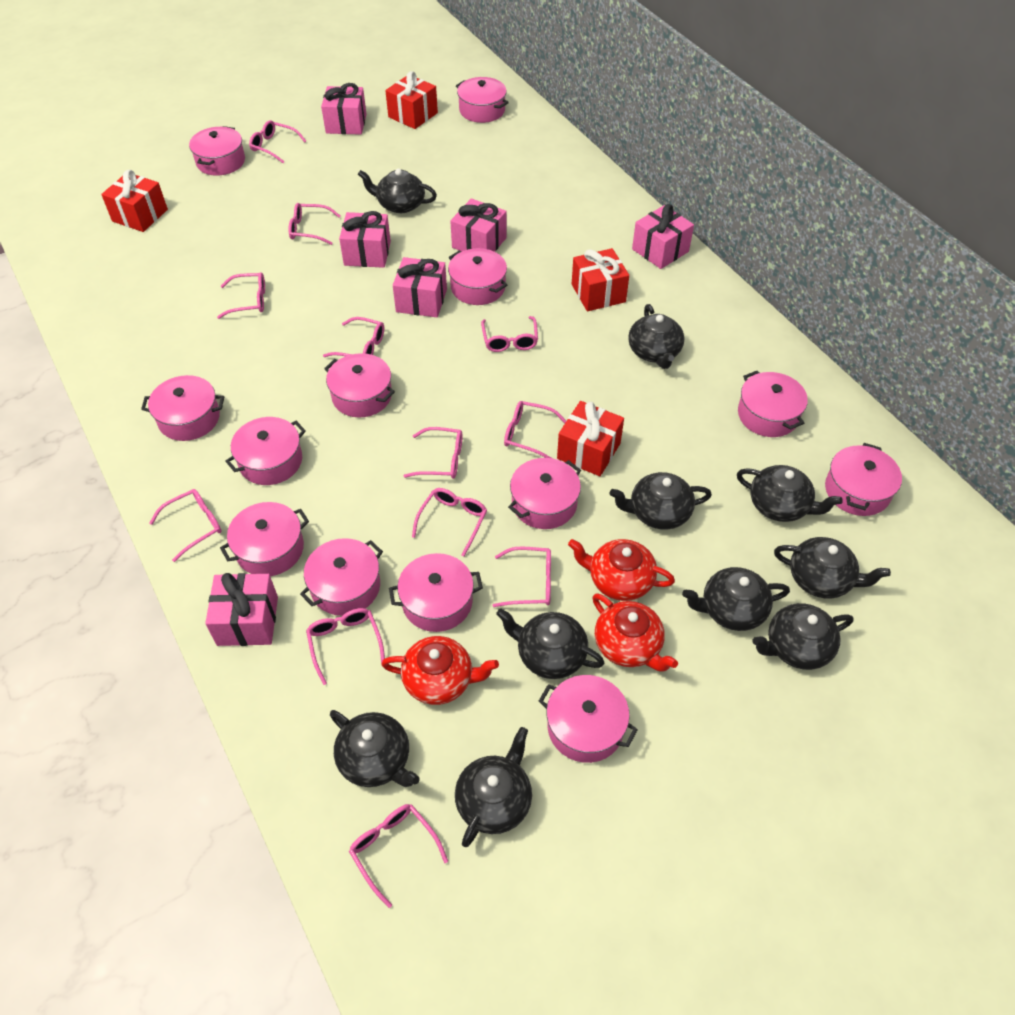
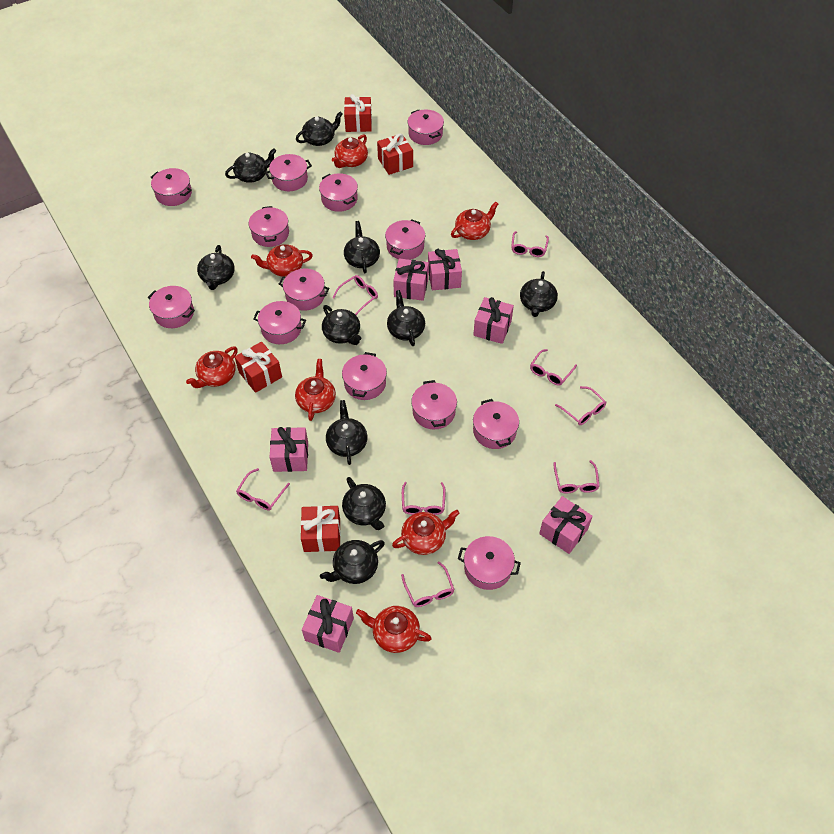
pink glasses: [149,489,222,562] [217,272,265,319] [249,120,306,163] [289,203,340,245] [306,608,385,685] [323,317,384,357] [349,804,448,908] [404,427,462,479] [412,488,487,557] [481,316,538,352] [493,547,551,607] [504,401,566,458] = 12 -> [236,468,290,510] [333,275,378,315] [401,561,455,607] [402,482,446,515] [511,231,549,257] [530,349,577,386] [554,460,600,494] [555,386,606,425] = 8
red teapot: [381,636,499,705] [568,539,675,601] [593,593,678,672] = 3 -> [186,347,238,388] [251,244,313,277] [295,359,336,421] [332,134,368,168] [356,606,432,653] [392,510,459,555] [451,202,498,240] = 7

